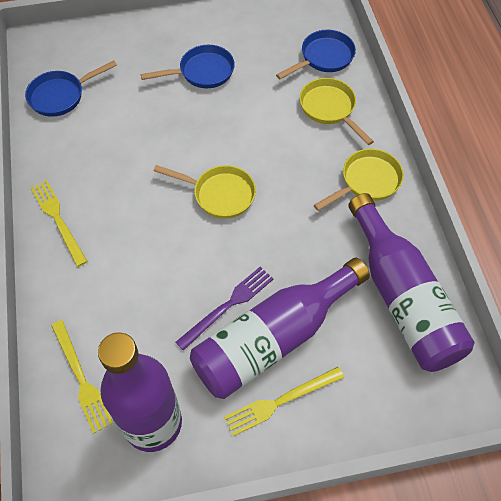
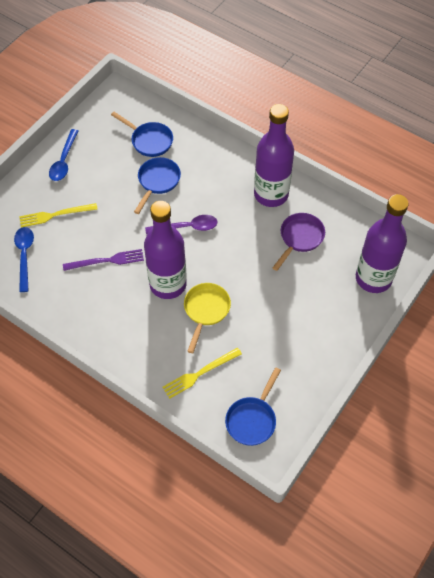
blue spoon: none = 0 -> [14,227,34,292] [49,129,78,181] = 2
purple pan: none = 0 -> [272,213,325,271] = 1
purple spoon: none = 0 -> [145,215,218,234] = 1
yellow fork: [31,180,88,267] [51,320,113,434] [224,367,344,436] = 3 -> [19,203,98,228] [162,348,242,399] = 2
yellow pan: [154,165,256,219] [300,78,374,145] [314,149,404,211] = 3 -> [184,283,231,353] = 1

